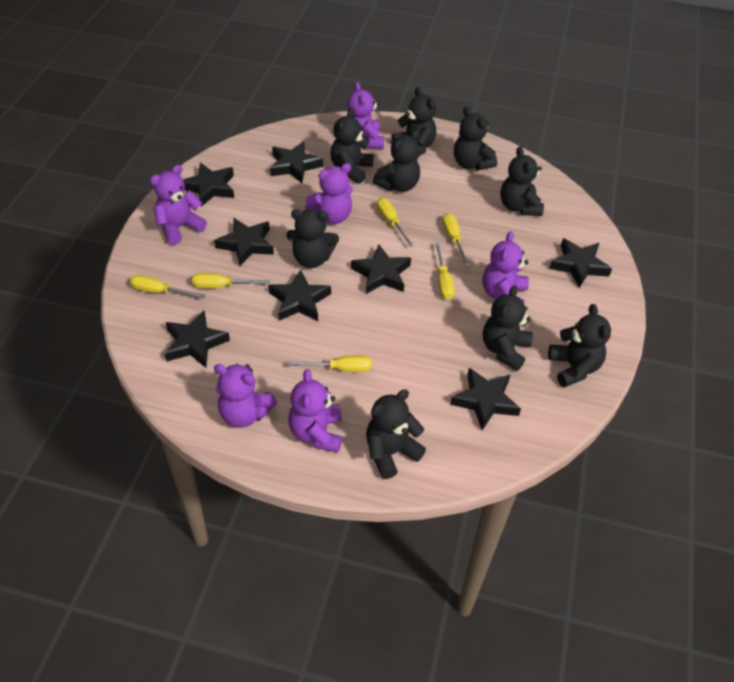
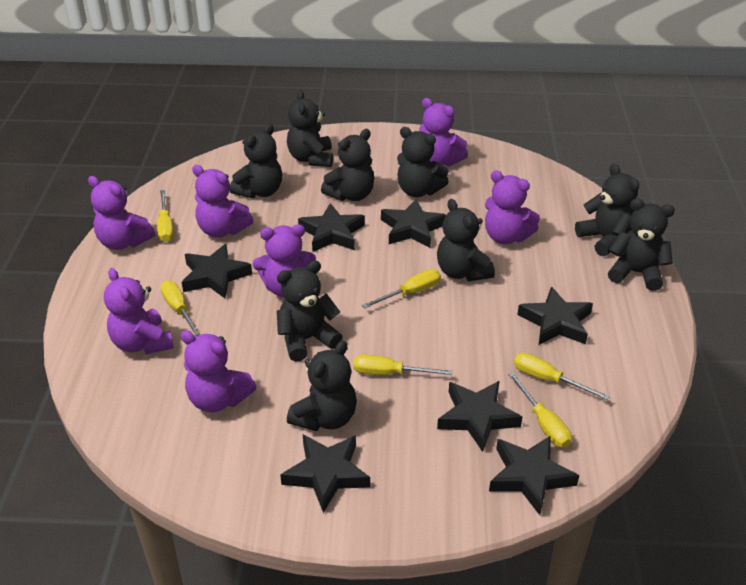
black star: [165,311,230,368] [183,163,234,207] [214,218,274,266] [268,270,331,321] [270,141,323,183] [351,245,411,294] [450,368,521,430] [549,238,612,288] = 8 -> [182,244,252,298] [280,434,370,513] [298,203,365,252] [381,199,446,247] [437,381,522,452] [489,436,579,515] [517,287,593,345] = 7
purple teddy bear: [150,165,207,245] [214,364,277,428] [288,369,342,453] [305,163,353,224] [347,82,384,149] [483,231,529,303] = 6 -> [88,176,155,250] [104,268,174,355] [180,330,256,412] [192,165,254,238] [253,224,316,298] [419,98,468,166] [485,170,540,244] = 7

